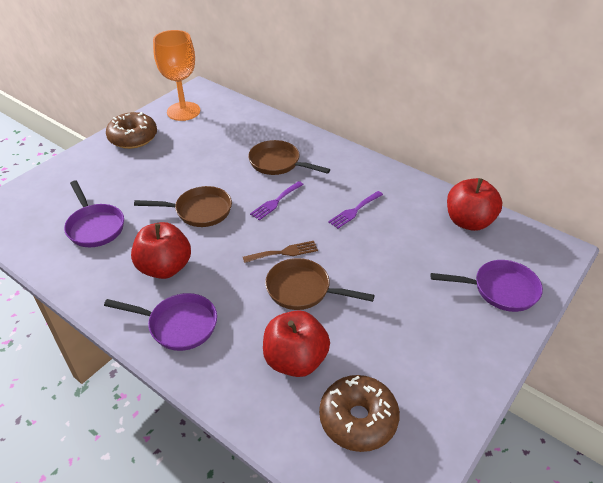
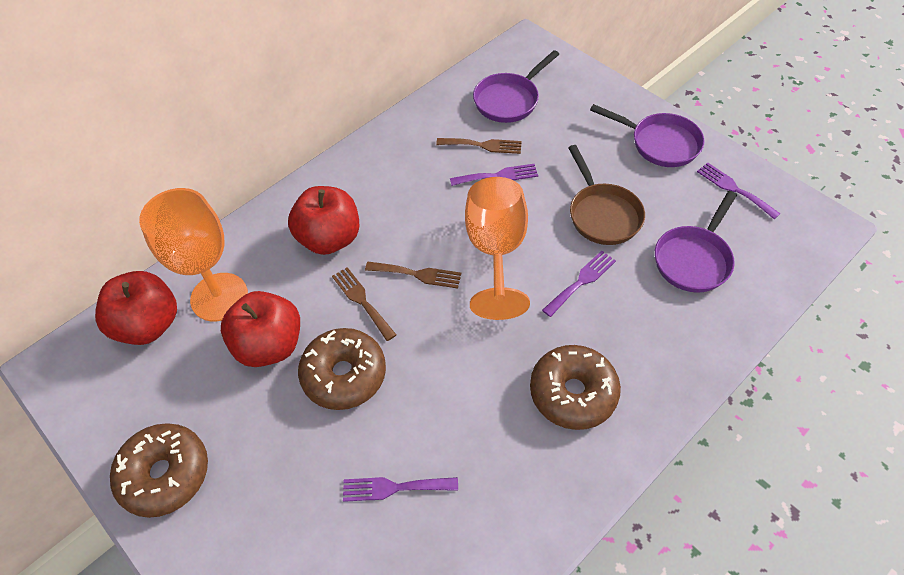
brown donut: [106,112,157,149] [319,375,400,452] = 2 -> [110,423,208,518] [298,328,386,410] [530,345,621,430] = 3
brown fork: [243,241,318,263] = 1 -> [332,267,396,341] [365,262,461,288] [436,138,522,154] = 3
brown pan: [134,186,232,227] [248,140,330,175] [265,258,375,310] = 3 -> [568,145,645,245] = 1
orange goblet: [153,30,200,121] = 1 -> [139,188,248,321] [465,177,530,320] = 2
purple fork: [250,181,304,220] [328,191,383,229] = 2 -> [343,477,458,502] [450,164,538,186] [542,251,616,317] [697,163,780,219] = 4

